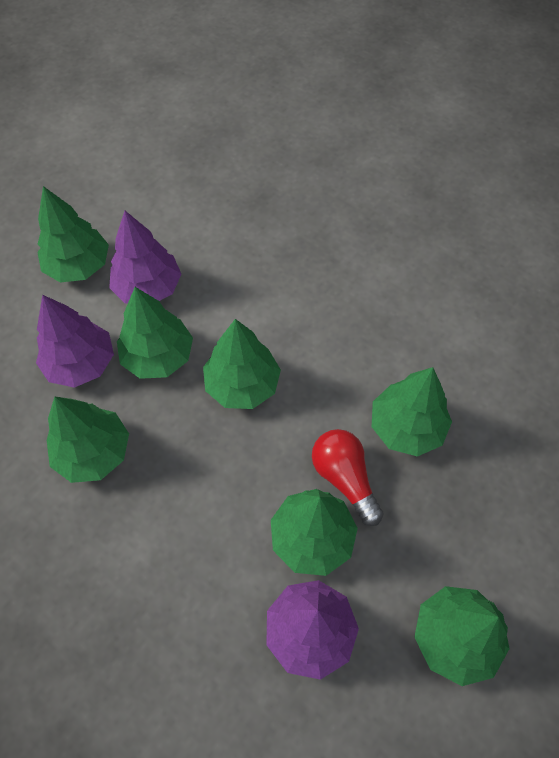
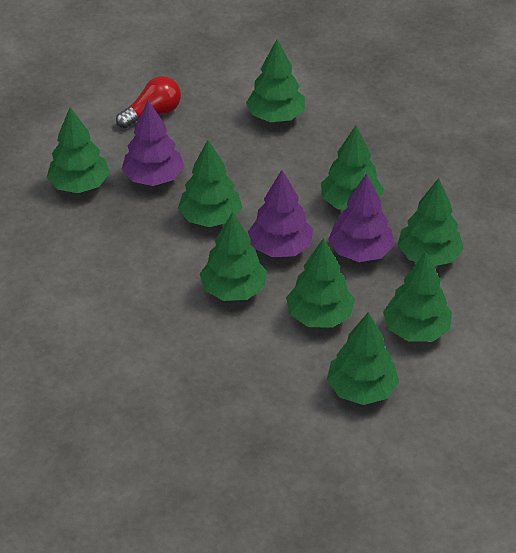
green tree: [37,186,109,283] [46,397,129,483] [117,287,193,379] [203,319,281,409] [271,489,358,576] [372,367,452,457] [415,586,510,686] = 7 -> [47,107,110,193] [178,140,242,227] [200,212,267,301] [246,39,305,122] [286,238,355,328] [321,125,384,210] [327,312,399,405] [383,252,452,342] [397,178,464,266] = 9

